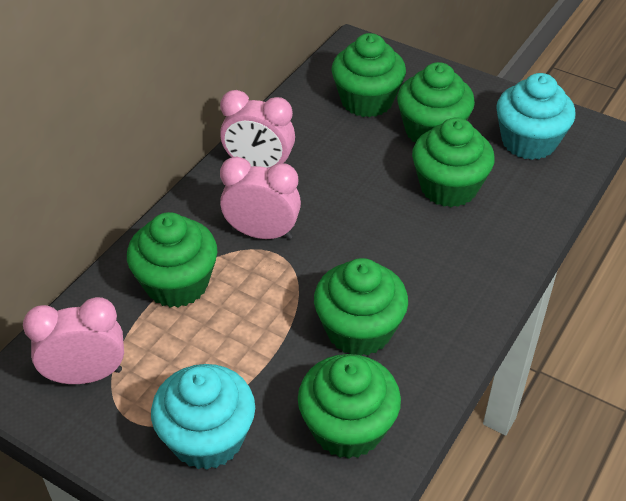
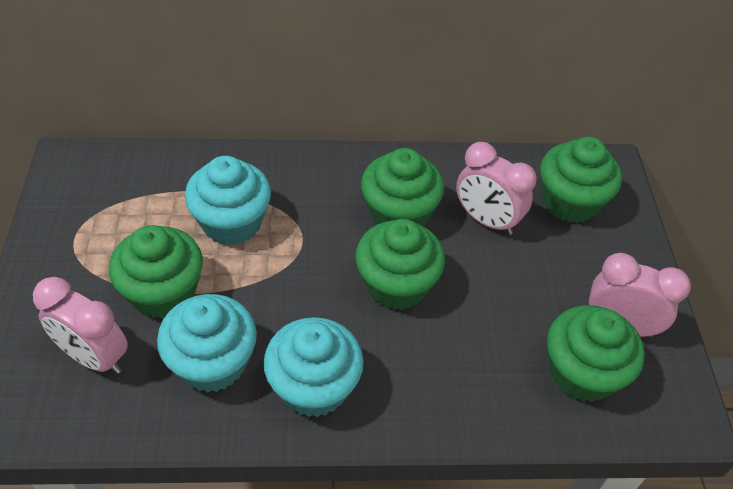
green cupcake: [127,212,217,308] [298,354,401,459] [314,258,408,356] [331,33,406,117] [397,62,475,142] [412,117,495,207] = 6 -> [109,225,203,318] [355,219,445,310] [361,148,444,226] [540,137,622,223] [547,305,645,402] = 5
turquoise cupcake: [151,364,255,470] [496,73,576,160] = 2 -> [157,294,257,393] [185,156,271,245] [263,317,364,417] = 3

